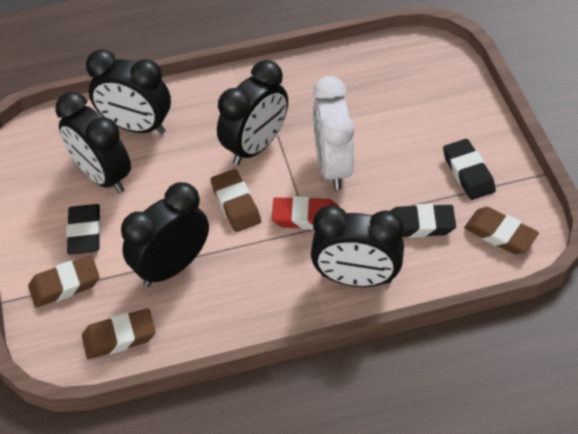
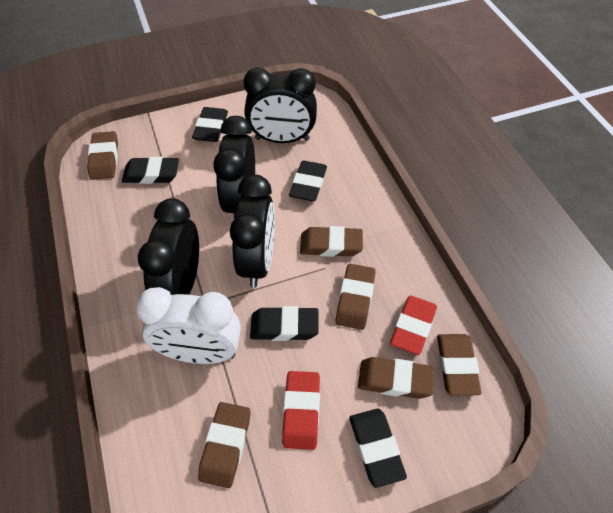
black clock: [55,92,131,193] [86,49,171,134] [121,182,209,287] [217,60,288,165] [311,205,404,287] = 5 -> [138,198,199,295] [213,116,255,219] [230,175,275,288] [244,68,317,143] = 4
black eraser: [66,204,101,254] [391,204,456,238] [443,139,496,200] = 3 -> [122,157,179,184] [192,107,228,142] [250,306,319,341] [289,161,327,202] [349,409,407,488] = 5
brown eraser: [28,256,100,307] [82,308,156,359] [210,169,261,232] [464,207,539,255] = 4 -> [87,131,118,180] [198,402,250,488] [300,226,363,257] [336,264,376,330] [358,357,434,399] [437,334,482,395] = 6
red eraser: [272,196,339,230] = 1 -> [282,371,320,450] [390,296,437,355] = 2

